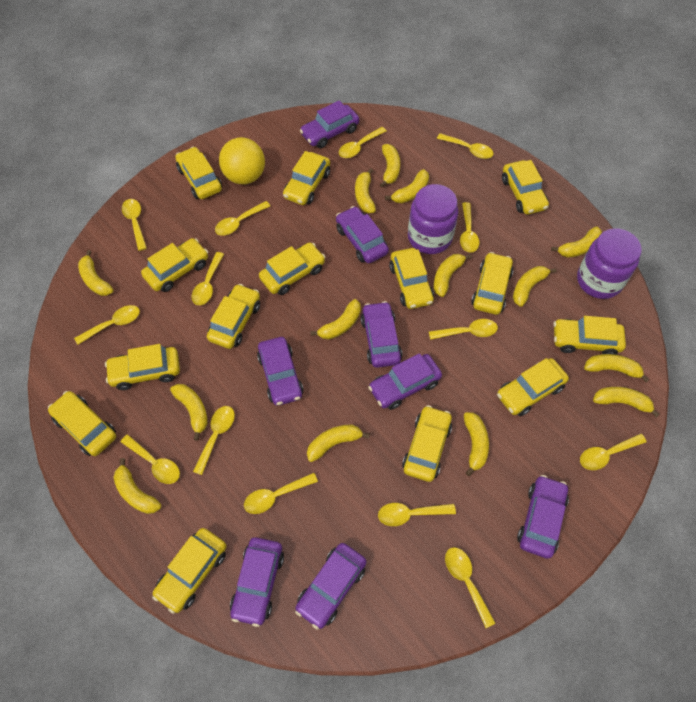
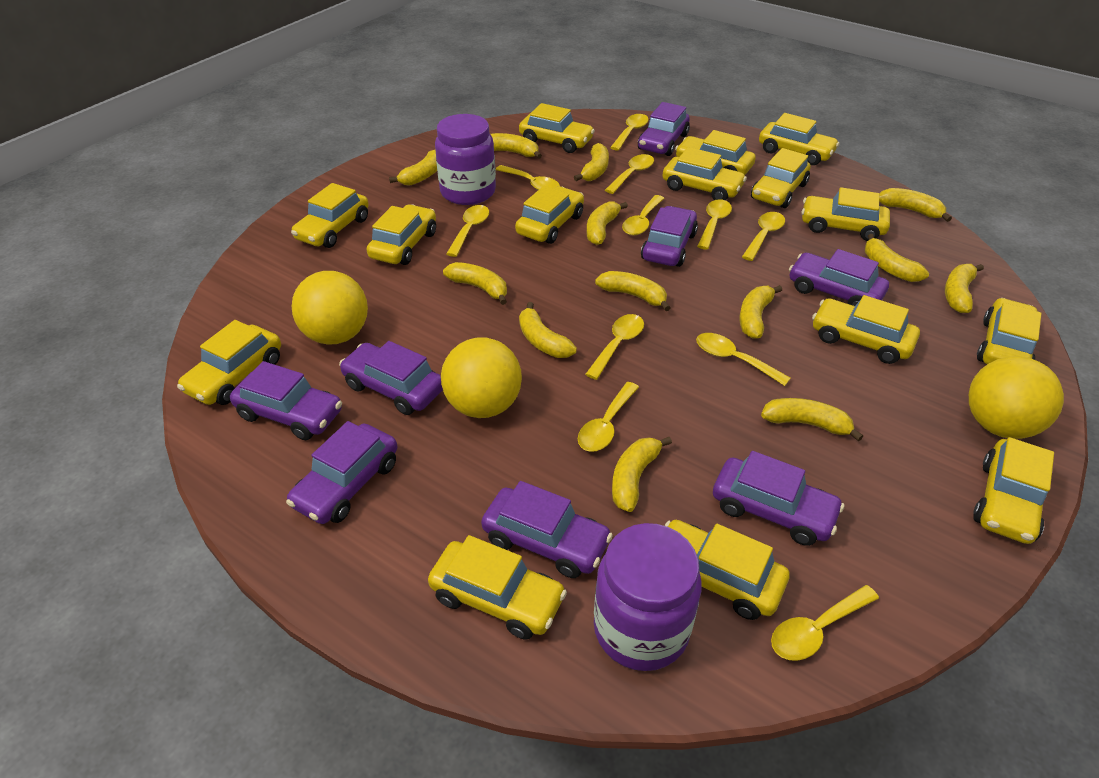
yellow ball: [219,137,265,184] = 1 -> [292,271,368,345] [441,338,522,418] [969,356,1064,439] = 3
yellow banana: [78,250,114,296] [113,458,161,514] [170,384,208,441] [307,425,370,462] [311,299,361,339] [355,168,376,213] [380,144,400,187] [385,169,429,203] [434,254,472,297] [464,412,489,476] [513,266,556,307] [551,226,602,258] [584,354,649,382] [593,387,660,418] = 14 -> [389,150,437,186] [443,262,507,305] [491,133,542,159] [519,302,577,358] [574,143,609,181] [587,201,628,245] [595,271,670,311] [612,437,672,512] [739,285,782,339] [761,398,863,441] [865,234,929,282] [879,188,952,222] [945,264,984,313] = 13
yellow car: [48,391,116,456] [105,344,180,390] [141,238,208,292] [152,528,227,614] [175,147,222,199] [207,284,260,349] [259,242,325,295] [283,151,330,205] [389,248,434,309] [402,405,452,482] [471,252,514,315] [497,358,569,416] [502,160,549,214] [553,316,626,355] = 14 -> [177,320,281,405] [291,183,369,248] [367,204,436,265] [428,535,567,640] [515,186,584,244] [519,103,595,153] [663,147,747,201] [665,520,790,620] [675,130,756,175] [751,148,810,208] [759,113,839,165] [801,187,890,241] [812,295,920,364] [973,437,1054,544] [977,298,1042,364] = 15
yellow spoon: [74,305,140,345] [121,435,180,484] [122,199,147,251] [192,252,224,305] [193,406,235,475] [215,201,270,236] [244,473,318,514] [339,127,387,158] [378,503,456,526] [429,319,498,340] [437,133,494,159] [445,547,495,628] [460,202,479,253] [580,434,647,470] = 14 -> [446,205,489,257] [496,165,560,190] [578,382,639,452] [585,314,644,380] [605,154,654,194] [610,114,649,151] [622,195,664,236] [696,333,791,386] [697,199,732,250] [742,212,785,261] [771,585,879,661] = 11

